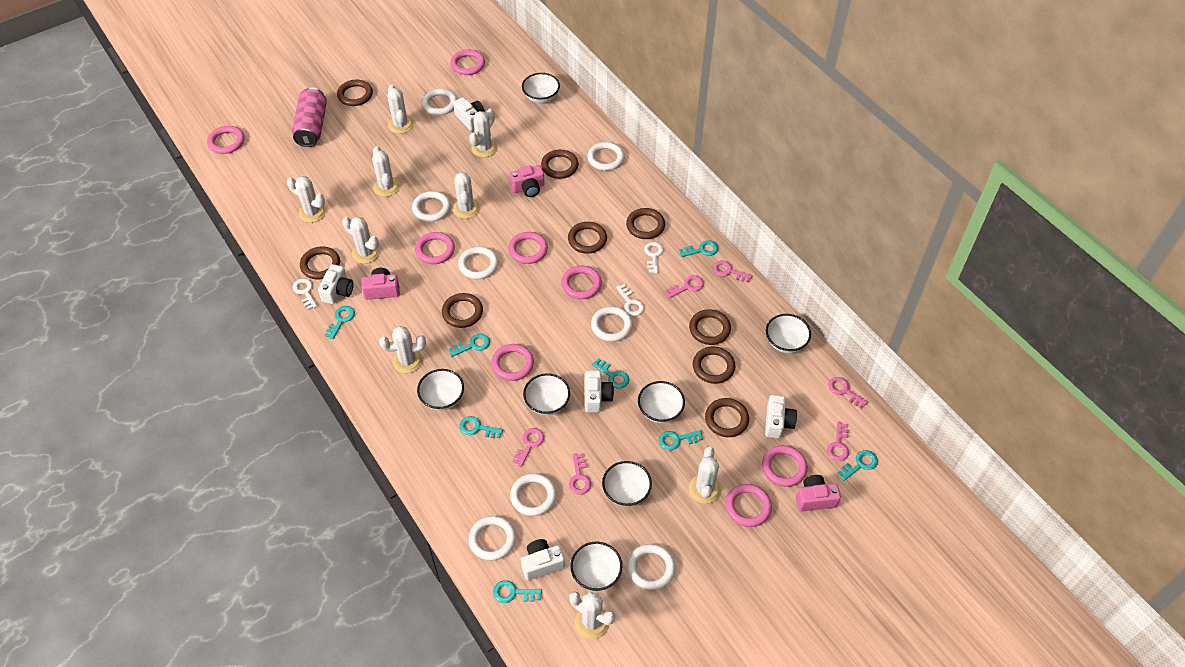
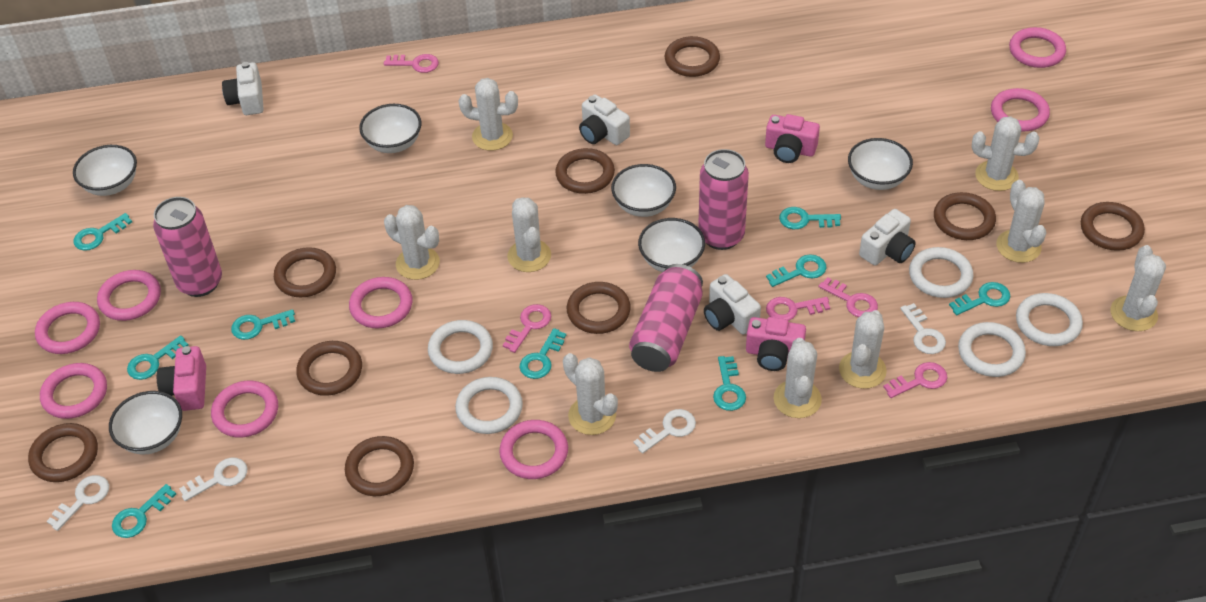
pink can: [292,88,327,147] = 1 -> [153,197,222,297] [629,264,703,372] [698,149,749,250] = 3
pink key: [513,428,544,467] [569,454,591,495] [665,275,704,298] [713,261,753,283] [827,422,849,461] [828,377,868,409] = 6 -> [384,54,439,73] [503,304,551,353] [766,297,830,321] [818,277,878,317] [883,362,947,398] = 5
turquoise key: [325,306,355,339] [449,333,490,357] [459,416,503,438] [493,580,542,603] [592,358,629,389] [659,430,703,450] [679,240,719,257] [838,450,878,481] = 8 -> [74,213,132,251] [112,484,176,538] [127,335,189,380] [231,309,295,340] [519,328,566,379] [713,356,746,411] [766,254,827,287] [779,207,841,229] [949,282,1010,315] = 9
white bowl: [417,369,464,411] [522,73,560,103] [523,373,570,415] [570,541,622,591] [602,461,652,507] [638,381,685,423] [766,314,811,353] = 7 -> [73,145,137,196] [109,391,182,454] [359,104,421,153] [611,164,676,217] [638,218,705,272] [848,138,913,190] = 6
white camera: [318,264,353,304] [453,97,485,131] [521,539,565,581] [585,370,614,413] [765,395,797,438] = 5 -> [222,62,264,115] [579,94,630,145] [704,274,761,335] [859,209,916,266] = 4
white key: [293,278,317,310] [616,284,644,316] [644,242,664,273] = 3 -> [47,475,109,531] [179,458,247,501] [634,409,696,454] [900,303,946,354] = 4
white ring: [412,191,451,222] [422,88,457,115] [458,247,498,279] [469,516,516,561] [510,473,556,516] [587,142,625,171] [591,306,633,342] [627,544,676,590] = 8 -> [428,320,493,374] [455,377,523,434] [909,247,973,298] [958,322,1026,377] [1016,293,1083,346] = 5

